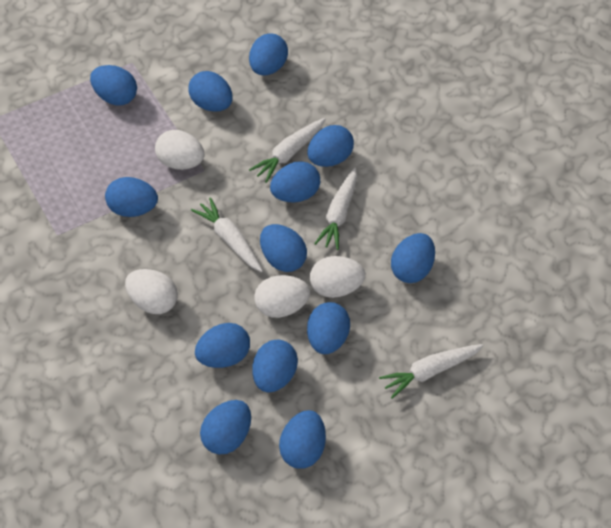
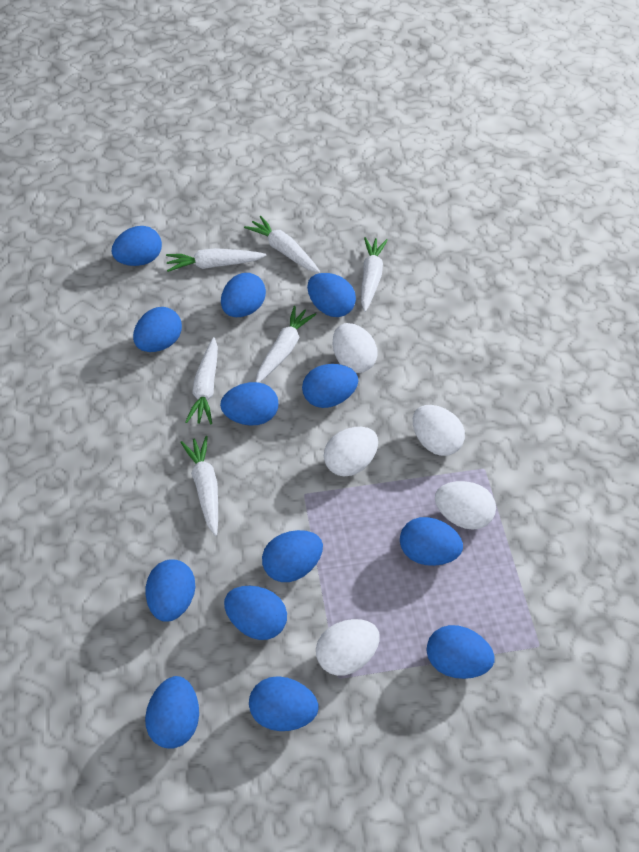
white carrot: [191,197,263,272] [249,118,325,183] [314,167,357,250] [379,344,483,399] = 4 -> [166,248,266,272] [180,436,218,536] [185,337,218,424] [244,216,320,273] [256,306,316,383] [361,237,388,312] = 6
white egg: [125,269,178,314] [155,130,204,170] [254,275,310,318] [310,256,365,298] = 4 -> [316,619,380,676] [324,427,378,476] [333,323,377,373] [413,405,465,456] [435,481,496,530] = 5

